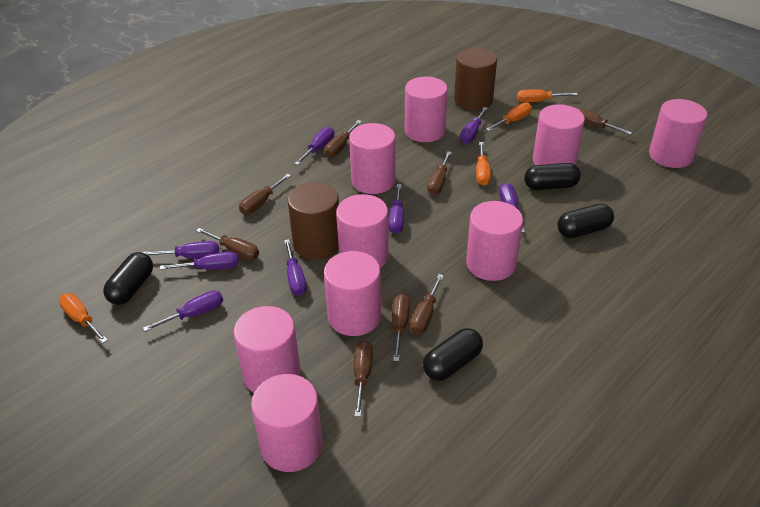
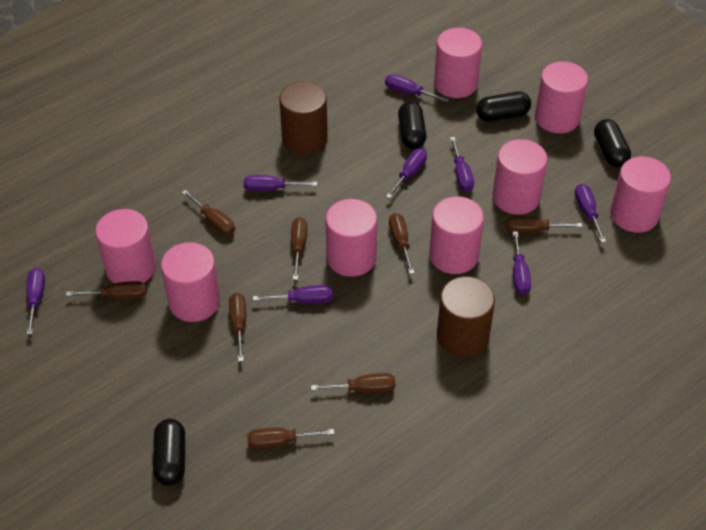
orange screwdriver: [59,293,108,343] [476,142,491,186] [486,102,532,131] [517,89,578,102] = 4 -> none = 0
pink cylinder: [234,306,300,393] [251,374,323,472] [324,251,381,336] [336,194,388,268] [349,123,395,194] [405,77,448,142] [466,201,523,281] [533,104,585,165] [649,99,707,168] = 9 -> [95,209,156,283] [161,242,220,322] [325,199,377,277] [429,196,484,274] [434,28,482,98] [492,139,548,215] [535,61,588,133] [610,156,671,233] = 8

